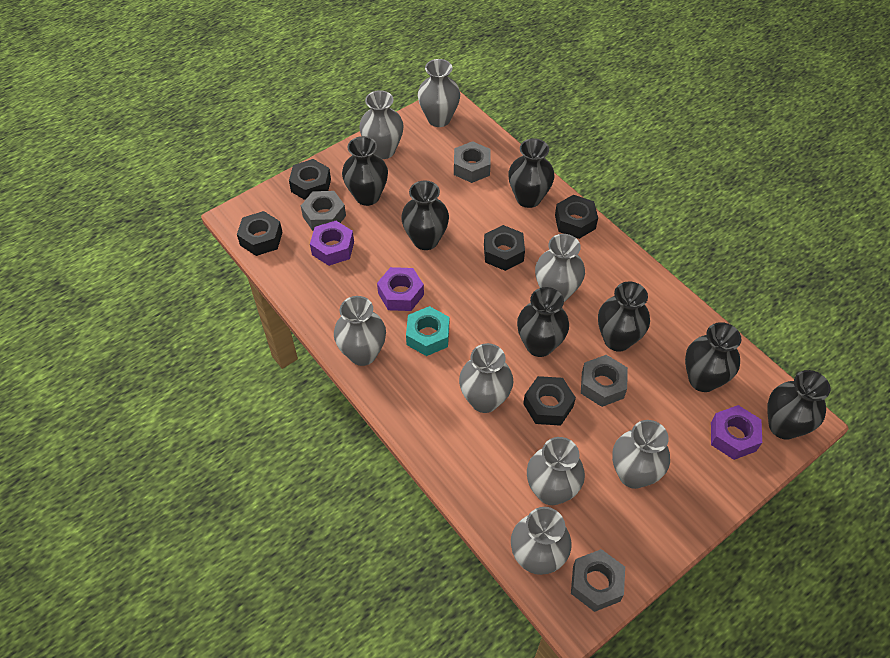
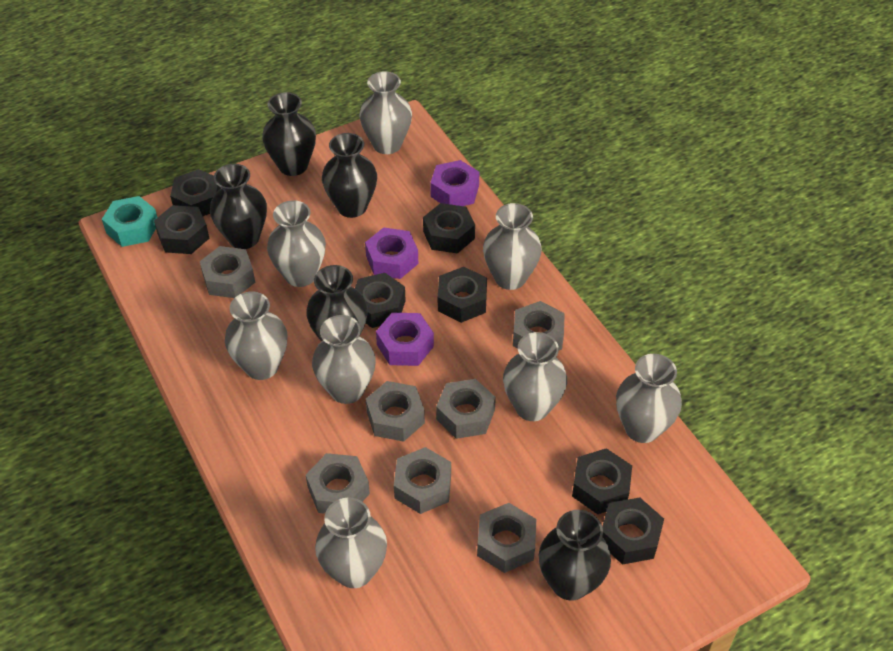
black nut: [237,211,283,256] [289,159,331,200] [484,225,525,271] [523,376,576,426] [555,195,598,239] = 5 -> [154,205,209,254] [170,169,221,216] [355,273,406,328] [423,203,475,253] [438,267,487,323] [572,448,632,514] [602,497,664,565] = 7
black vase: [342,136,388,206] [401,180,449,250] [508,138,555,208] [517,287,569,357] [598,282,650,351] [685,322,741,392] [767,370,830,440] = 7 -> [210,164,267,249] [262,92,316,176] [306,265,368,341] [322,133,377,218] [539,510,611,601] = 5
grey nut: [301,191,346,231] [454,141,491,183] [571,549,625,612] [581,355,628,407] = 4 -> [200,246,255,298] [306,453,370,514] [366,381,425,442] [394,447,451,514] [436,379,496,439] [477,503,536,573] [513,301,565,350] = 7

